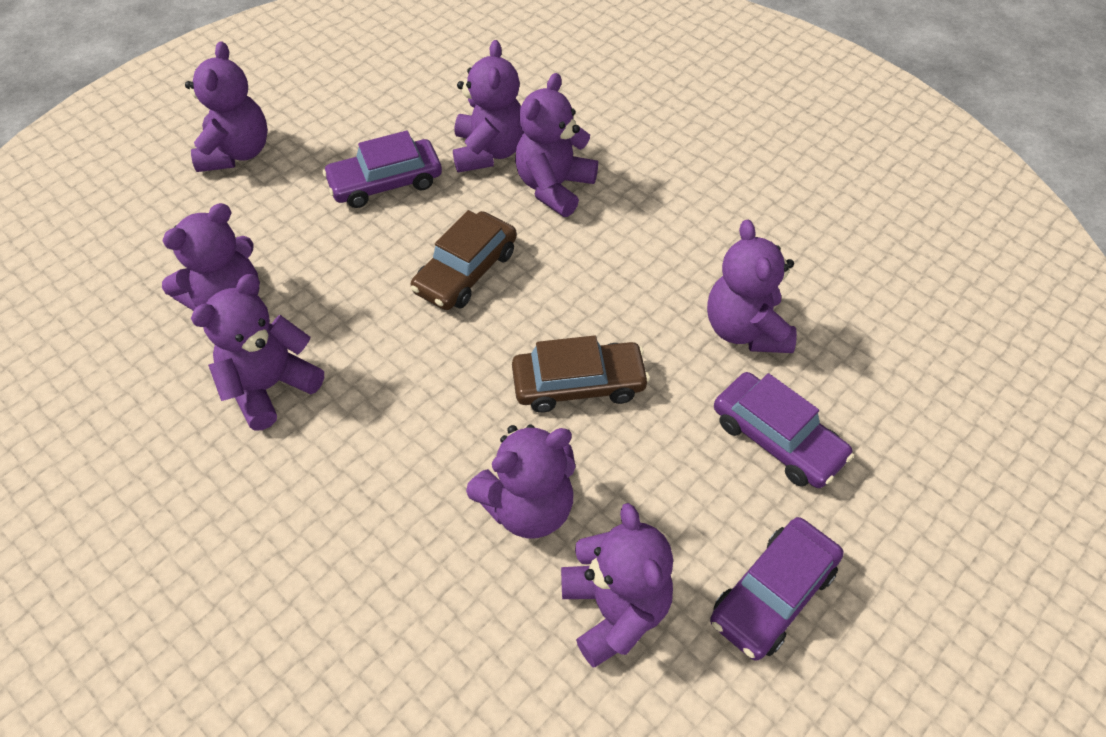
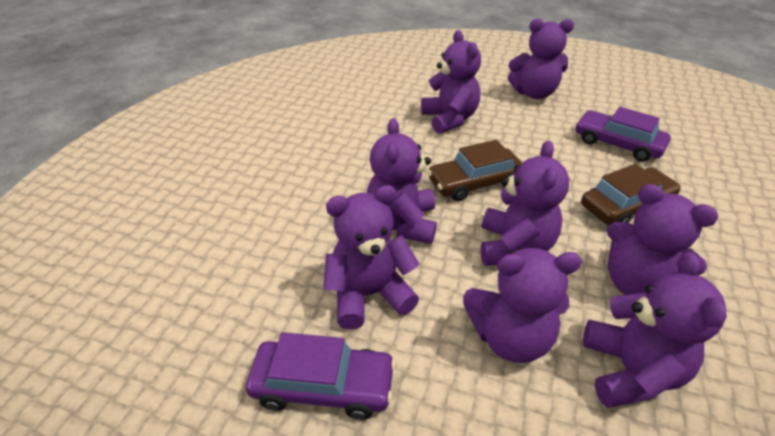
purple car: [323,131,442,208] [710,517,843,661] [714,372,854,488] = 3 -> [246,332,396,420] [575,107,671,162] = 2

